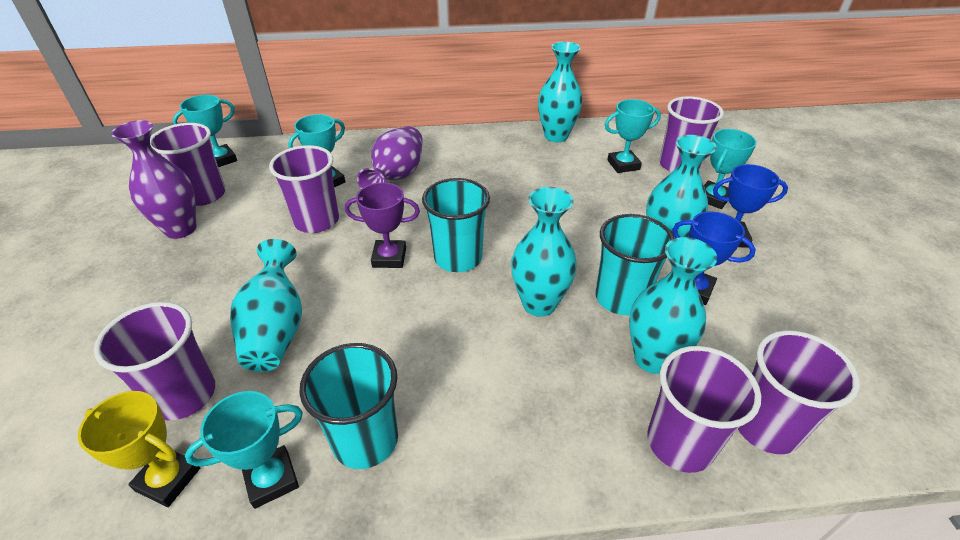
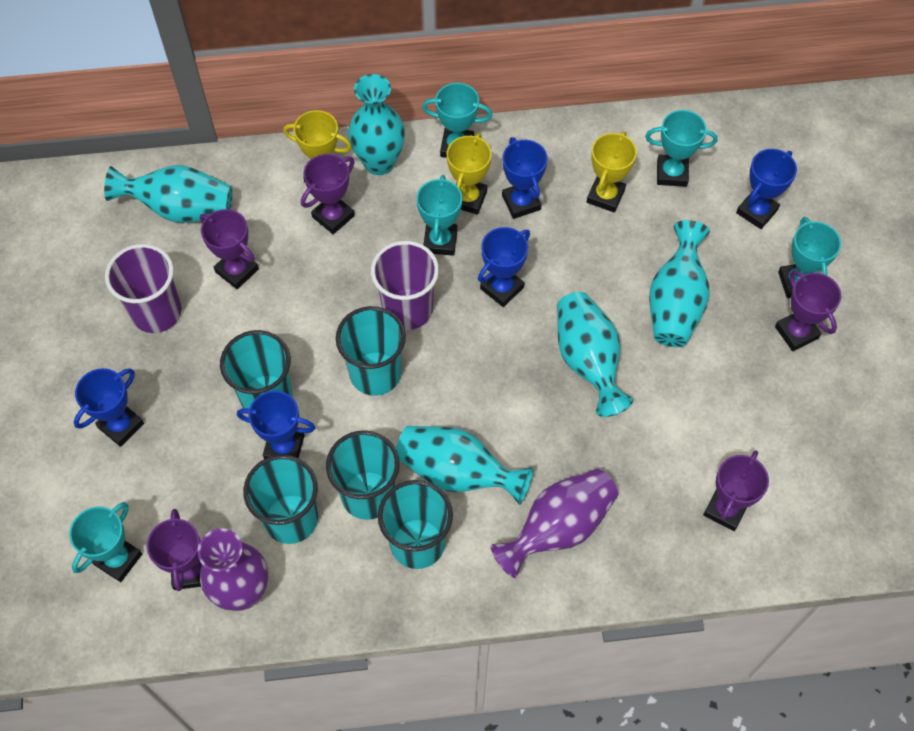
blue trophy: [672,212,756,305] [713,164,788,248] = 2 -> [74,368,144,447] [237,391,315,459] [478,227,530,307] [502,137,548,219] [736,149,797,229] = 5
purple cup: [94,302,215,421] [150,123,225,206] [269,145,339,233] [647,346,761,473] [659,96,724,172] [738,330,860,454] = 6 -> [105,244,182,333] [371,241,439,330] = 2
purple trophy: [345,182,420,268] = 1 -> [147,509,202,591] [200,209,259,289] [301,154,355,234] [703,450,769,531] [775,270,841,351] = 5
turquoise cup: [299,343,398,469] [422,178,490,272] [596,214,675,315] = 3 -> [220,330,292,414] [243,455,318,544] [326,430,400,520] [336,306,406,396] [378,480,453,569] = 5
yellow trophy: [78,391,200,507] = 1 -> [283,110,352,182] [447,133,492,215] [587,131,637,213] = 3

